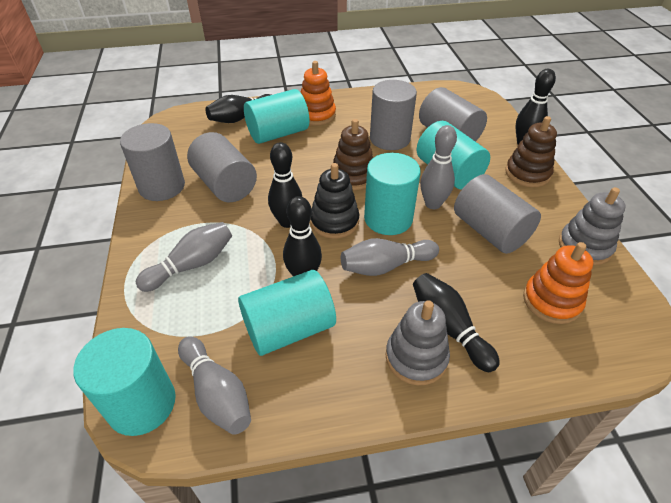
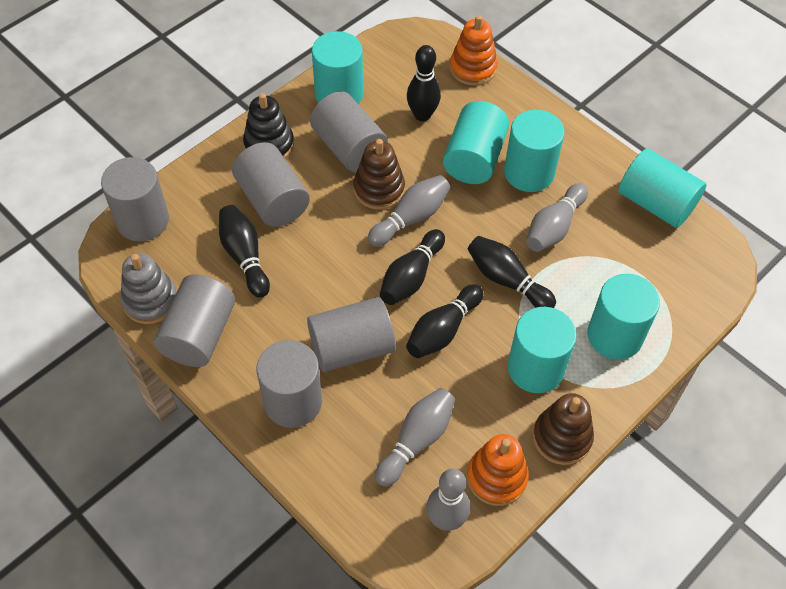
grey cylinder: [120,123,185,201] [187,132,257,202] [370,80,417,150] [419,87,487,142] [454,174,541,254] = 5 -> [101,157,169,241] [154,274,235,367] [232,142,310,227] [257,340,322,428] [307,297,396,372] [310,91,388,172] = 6
grey stacking toy: [386,300,450,385] [559,187,626,265] = 2 -> [120,253,177,324] = 1
turquoise cylinder: [73,328,176,436] [238,270,336,356] [244,89,309,144] [364,153,421,235] [417,121,490,189] = 5 -> [312,31,363,104] [443,101,509,184] [504,109,565,192] [508,307,576,393] [588,274,660,360] [619,148,706,228] = 6

